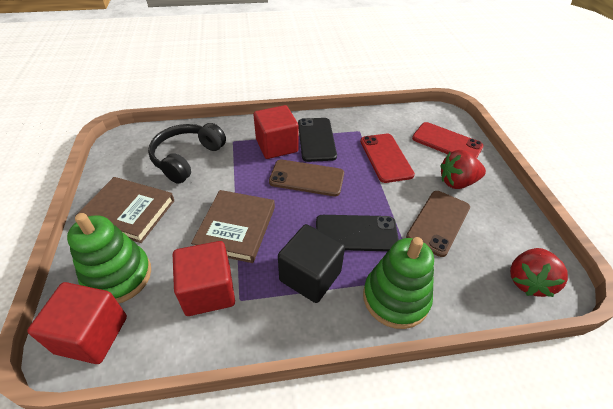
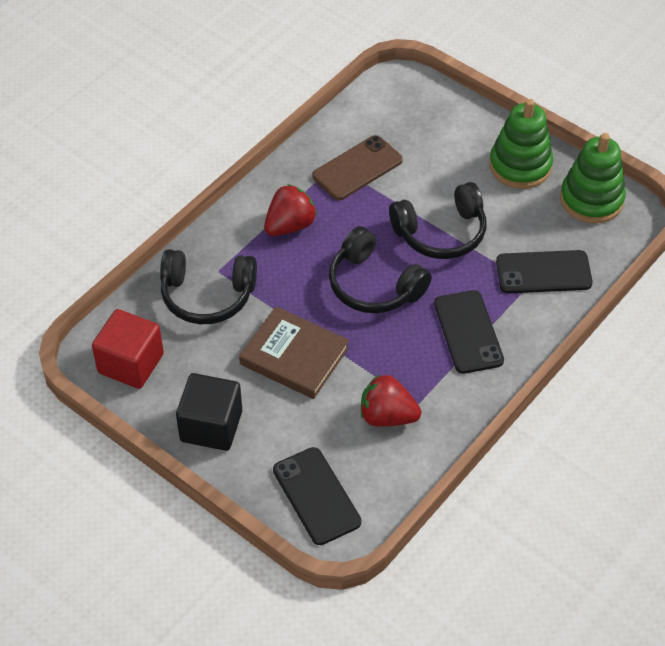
black headphones: [148,123,226,184] = 1 -> [160,249,257,324] [329,226,432,313] [389,182,486,259] = 3
black phone: [298,118,337,162] [316,215,399,251] = 2 -> [273,447,361,545] [434,290,504,374] [496,250,593,294] = 3
brown book: [78,177,175,243] [191,190,275,263] = 2 -> [239,306,349,399] = 1
brown phone: [269,159,344,196] [406,191,470,257] = 2 -> [312,135,403,200] = 1
red cube: [27,282,127,364] [173,241,235,316] [254,105,299,159] = 3 -> [92,309,164,389] = 1
red phone: [360,134,415,183] [412,122,484,158] = 2 -> none = 0

